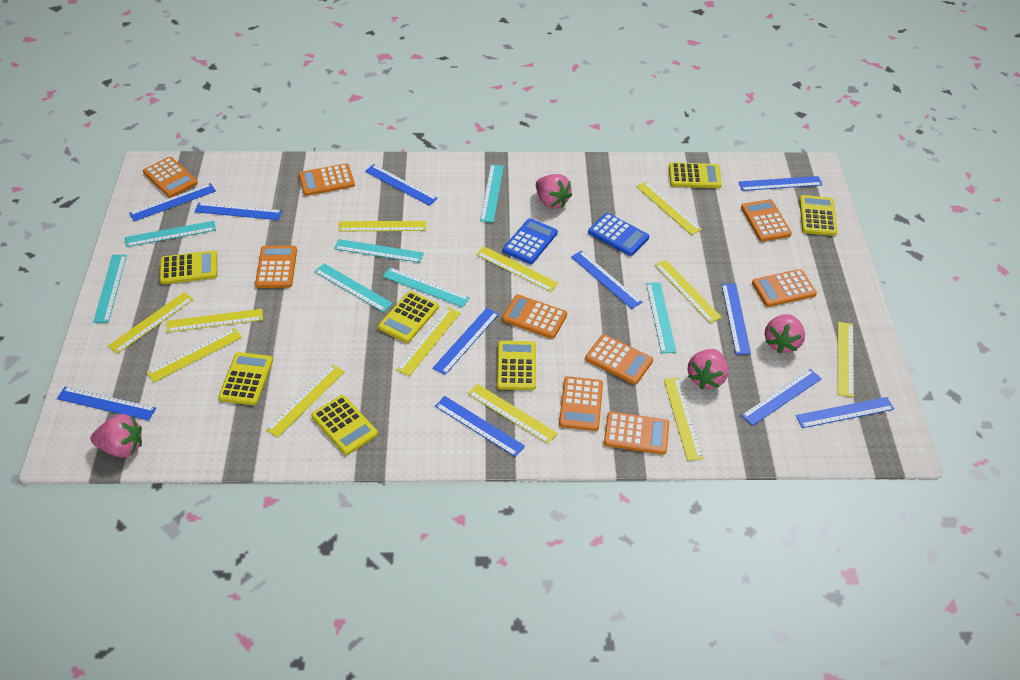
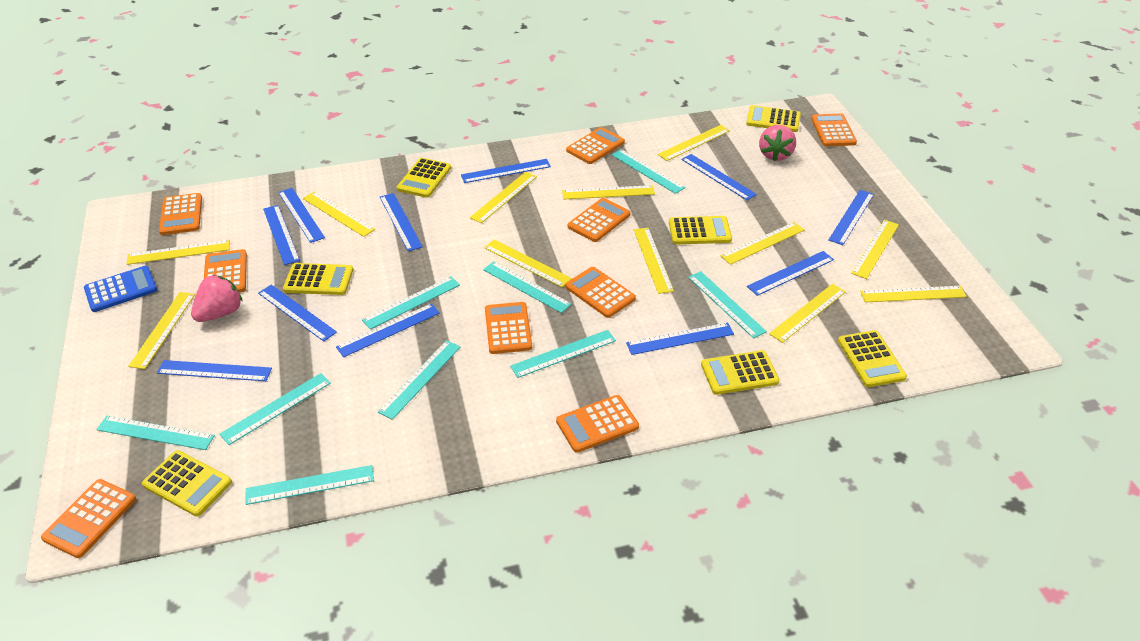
blue calculator: [503,218,558,264] [588,213,649,256] = 2 -> [84,266,157,312] = 1
pink strawberry: [91,414,142,458] [536,174,572,209] [688,349,728,389] [764,314,805,353] = 4 -> [191,275,243,322] [759,125,796,162] = 2
turquoise ruler: [93,255,127,323] [125,221,216,247] [314,264,393,312] [334,239,424,263] [383,267,470,307] [480,164,504,223] [646,282,676,353] = 7 -> [96,416,215,450] [219,373,331,445] [246,465,374,505] [362,276,460,330] [378,340,460,420] [483,261,572,313] [510,330,616,378] [611,149,685,194] [688,271,767,338] = 9

